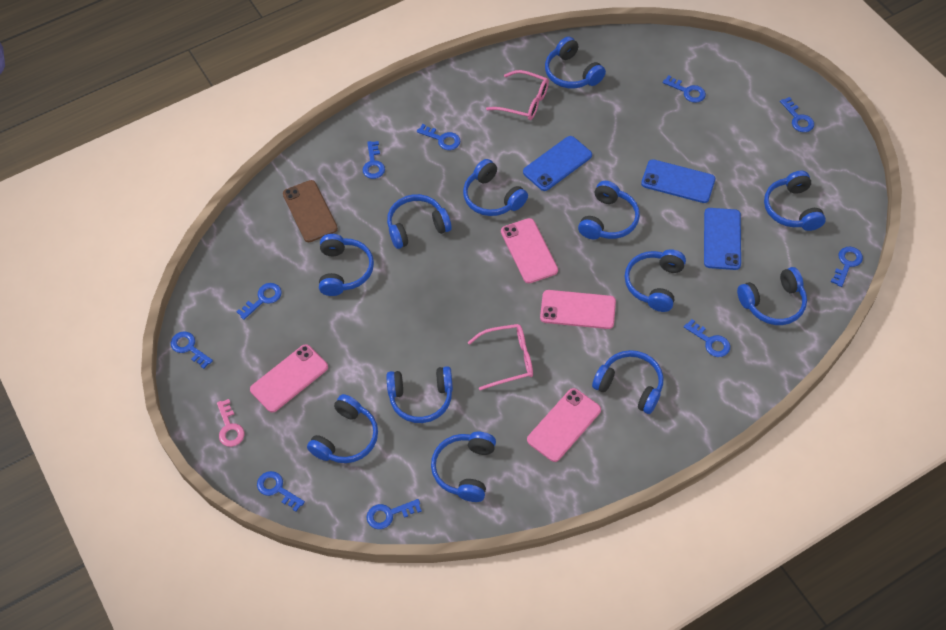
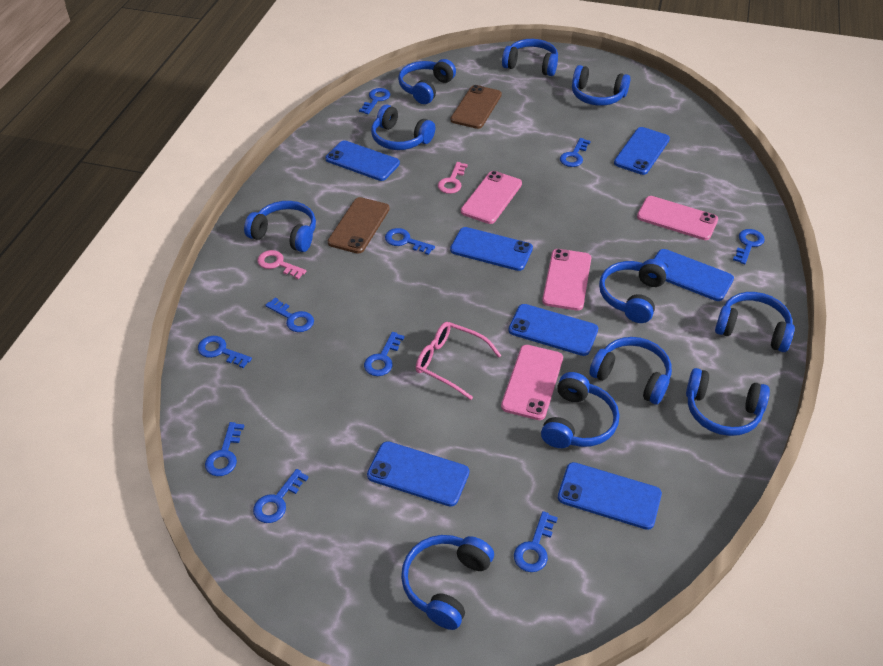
blue headphones: [307,394,378,463] [319,234,374,296] [386,366,453,423] [387,194,452,249] [431,432,496,502] [463,159,528,216] [545,37,606,88] [578,181,640,239] [592,350,663,414] [625,249,686,312] [737,267,807,325] [764,171,826,231] = 12 -> [244,201,316,252] [371,105,435,150] [398,59,456,104] [401,535,494,630] [502,39,558,76] [541,372,619,448] [572,65,631,106] [589,337,672,405] [599,259,668,323] [686,368,770,436] [715,292,795,352] = 11
blue phone: [523,136,592,191] [641,159,715,203] [704,208,741,270] = 3 -> [325,140,400,181] [367,441,469,507] [450,227,533,271] [508,304,598,356] [558,462,662,530] [614,127,670,175] [654,249,734,301] = 7
brown phone: [283,180,338,242] = 1 -> [328,197,390,254] [450,85,502,129] = 2
pink glasses: [468,324,533,390] [486,70,549,120] = 2 -> [416,322,501,400] = 1
pink key: [217,399,244,447] = 1 -> [257,250,307,279] [438,162,468,194] = 2

